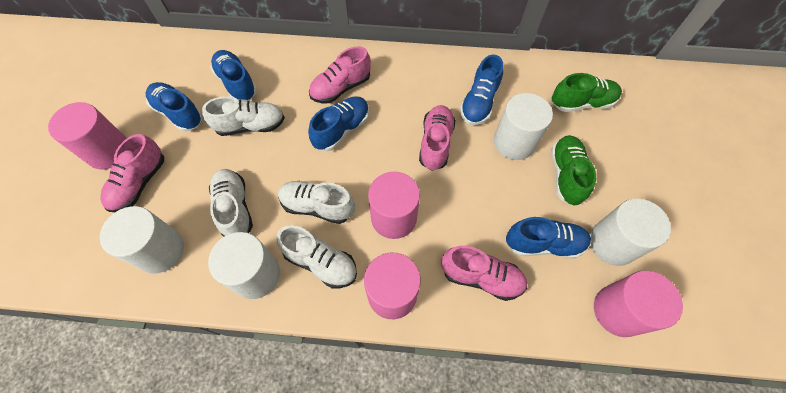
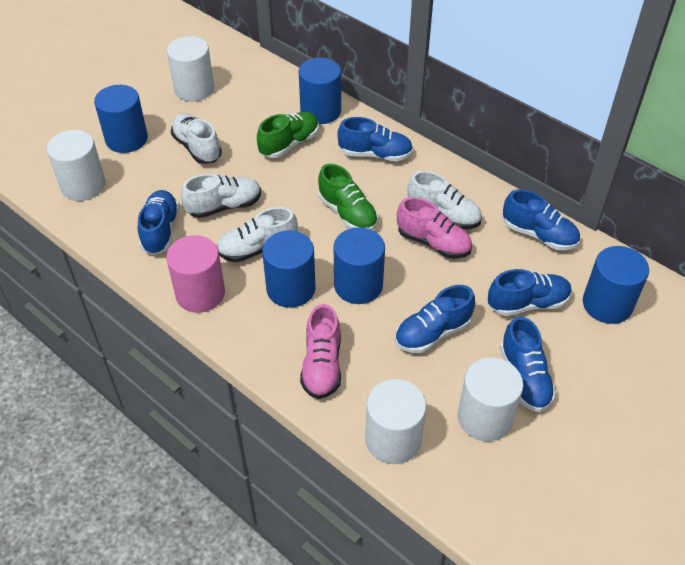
blue cylinder: none = 0 -> [94,85,148,153] [262,230,316,308] [299,58,341,124] [334,227,385,304] [583,246,649,324] = 5
blue shoe: [146,82,203,132] [210,50,257,101] [308,97,369,151] [460,55,504,125] [506,217,591,259] = 5 -> [138,190,179,255] [337,117,413,162] [395,285,475,353] [488,269,572,316] [500,316,556,412] [503,189,580,250] = 6
pink cylinder: [48,102,127,170] [364,253,421,319] [368,171,420,239] [594,271,683,337] = 4 -> [166,235,225,313] = 1
pink shoe: [100,134,164,212] [309,46,371,103] [419,105,456,171] [441,246,527,301] = 4 -> [300,304,341,399] [397,197,472,259] = 2

